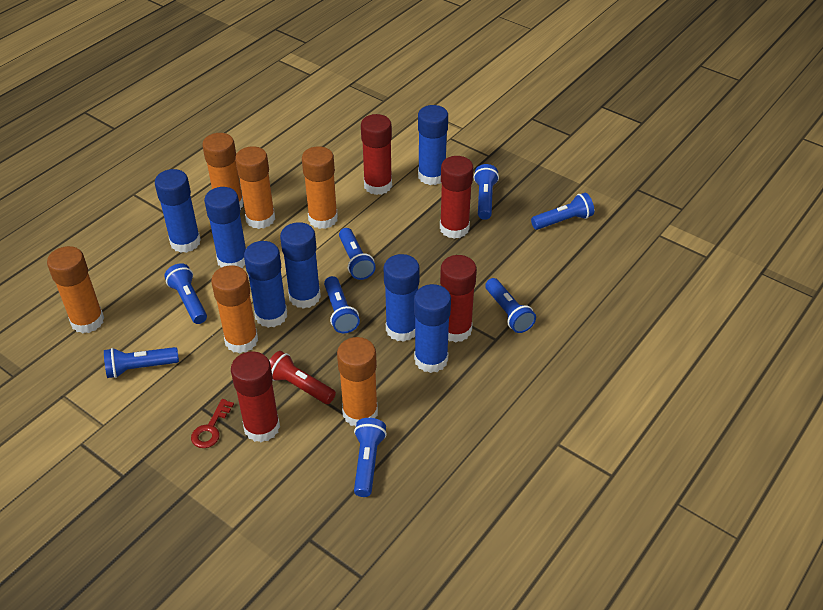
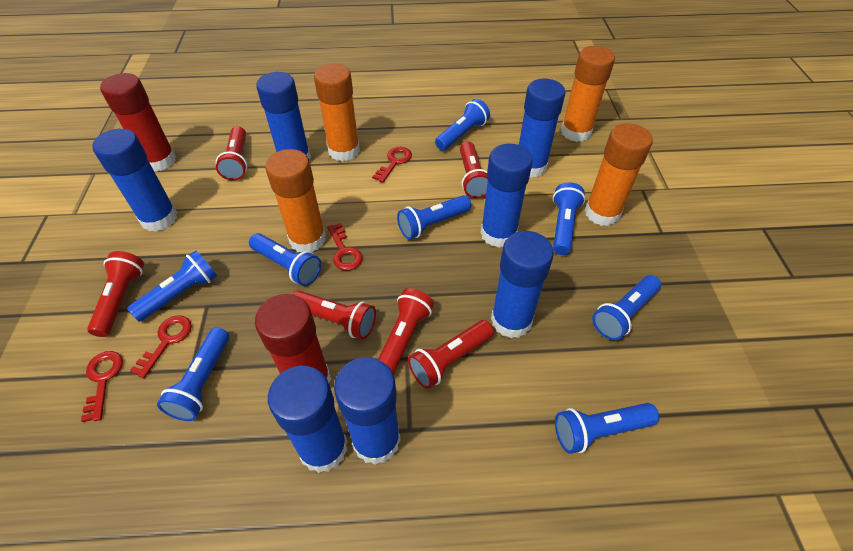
orange glue stick: [47,246,104,334] [202,133,244,210] [211,265,258,353] [235,146,275,229] [302,146,338,229] [337,337,378,426] = 6 -> [265,149,326,252] [314,64,360,162] [561,46,615,142] [585,123,653,226] = 4
red flashlight: [269,351,336,404] = 1 -> [87,251,144,337] [216,126,247,180] [292,291,376,339] [378,288,434,375] [408,320,494,389] [460,141,488,198] = 6
red glue stick: [231,351,280,442] [361,114,392,195] [440,156,473,239] [440,255,477,342] = 4 -> [100,73,176,172] [255,294,331,383] = 2
red key: [191,399,234,448] = 1 -> [81,351,123,422] [130,315,192,378] [327,223,363,270] [372,147,412,183] = 4

